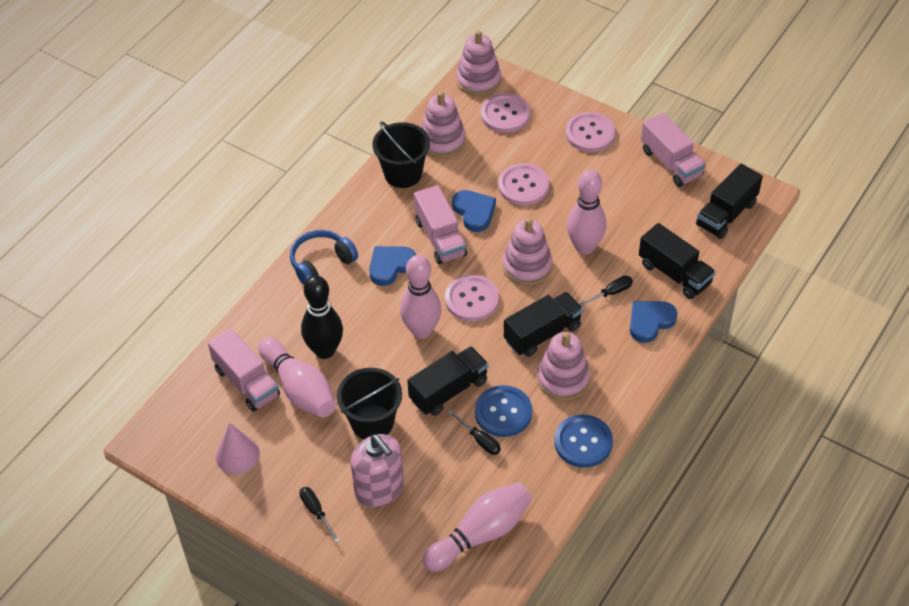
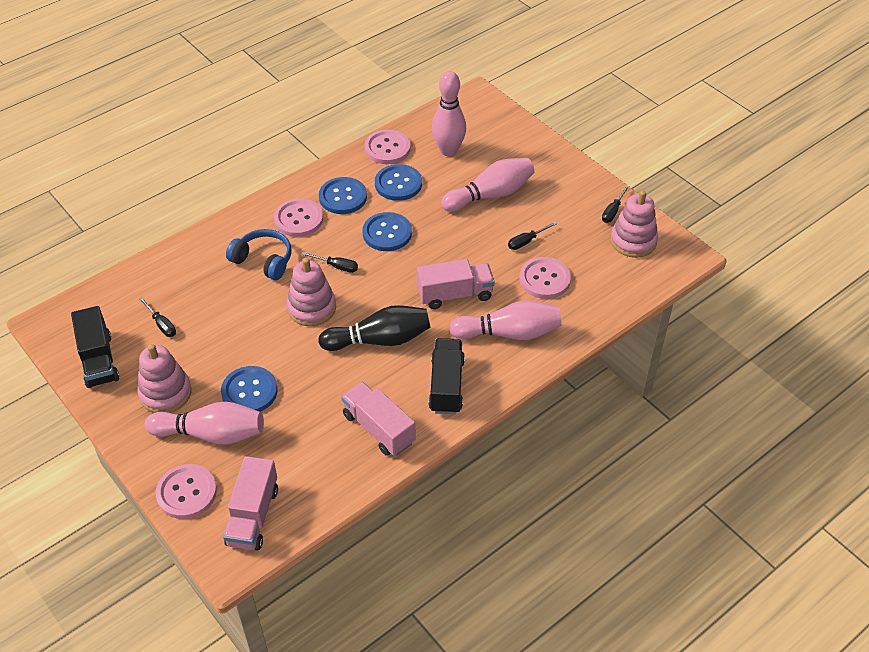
black bucket: [337,368,402,439] [373,121,430,188] = 2 -> none = 0
black screwdriver: [300,487,340,543] [448,410,501,455] [579,276,633,307] = 3 -> [139,297,176,337] [301,252,358,273] [508,222,557,250] [602,185,630,223] = 4
black truck: [407,346,488,416] [504,292,583,357] [639,223,716,299] [696,164,763,239] = 4 -> [71,306,119,388] [428,338,465,414] = 2
blue button: [475,385,532,437] [554,414,613,468] = 2 -> [221,366,278,412] [319,177,367,214] [362,212,412,251] [375,164,422,201] = 4
blue heart: [369,246,416,286] [452,190,496,232] [630,301,677,343] = 3 -> none = 0
pink cone: [216,423,260,474] = 1 -> none = 0
pink soap dispenser: [351,434,404,508] = 1 -> none = 0
pink stacking toy: [421,91,466,158] [456,30,501,96] [502,218,553,286] [537,332,590,401] = 4 -> [137,344,191,413] [287,258,336,326] [610,190,658,258] = 3

